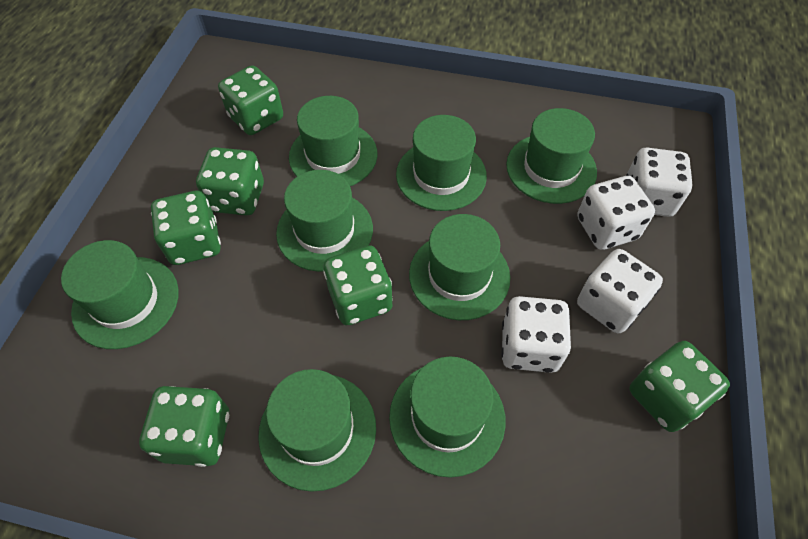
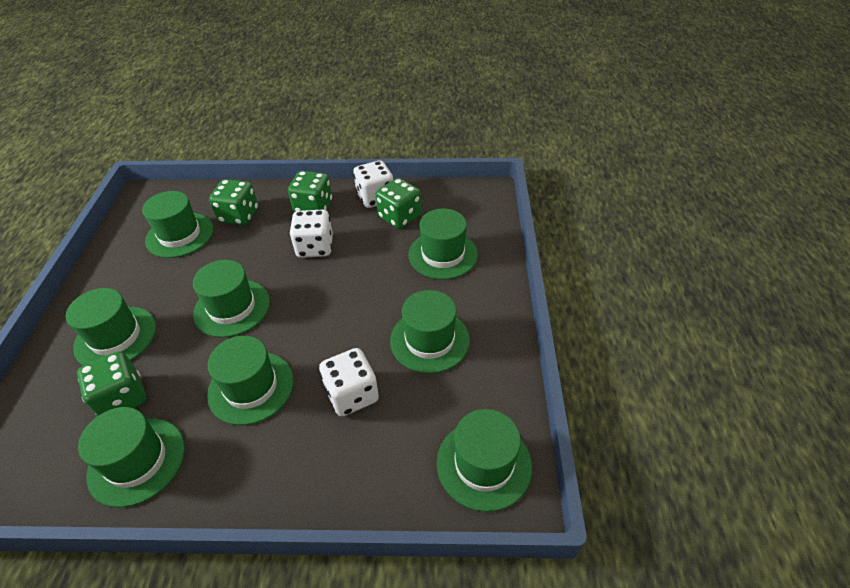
green dice: [139,386,229,467] [151,191,221,265] [196,147,264,216] [218,65,283,135] [323,246,393,325] [629,341,730,432] = 6 -> [77,351,146,416] [209,179,258,225] [288,171,332,212] [376,178,421,229] = 4
white dice: [501,296,571,373] [577,176,655,250] [577,249,663,333] [626,148,693,217] = 4 -> [289,209,333,258] [319,348,379,416] [353,161,394,208] = 3

